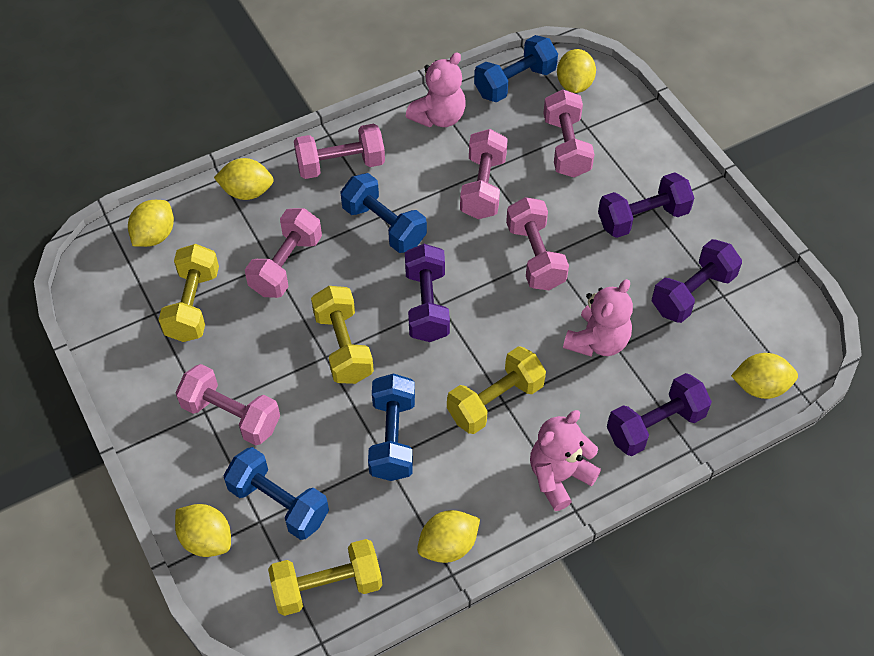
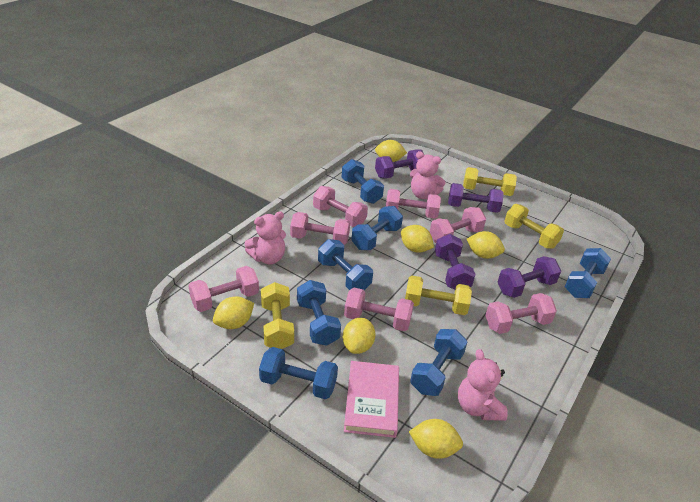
blue dumbbell: [223,447,329,540] [340,173,427,253] [368,373,415,481] [474,35,558,102] = 4 -> [259,347,338,399] [297,280,341,346] [318,239,373,290] [342,159,384,204] [351,206,403,250] [410,329,468,396] [565,248,611,298] = 7
pink book: none = 0 -> [344,361,399,438] = 1
pink dumbbell: [175,364,280,445] [245,208,322,298] [294,124,385,179] [460,129,508,219] [506,197,569,290] [543,90,594,177] = 6 -> [188,266,259,312] [290,212,350,245] [313,186,368,227] [344,288,414,331] [386,189,441,219] [430,207,486,243] [485,293,557,334] = 7

